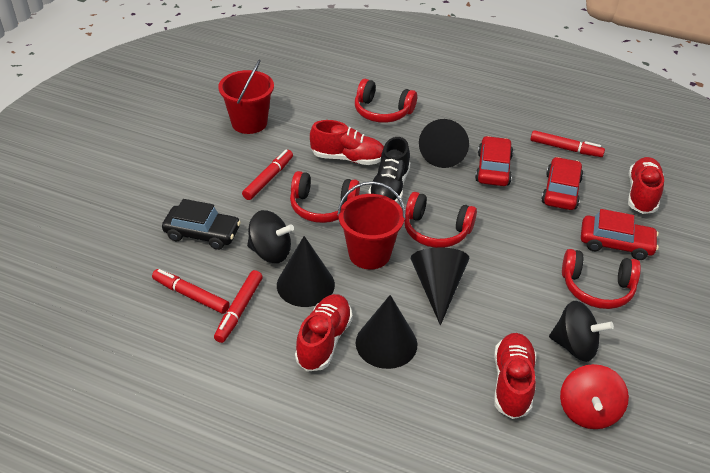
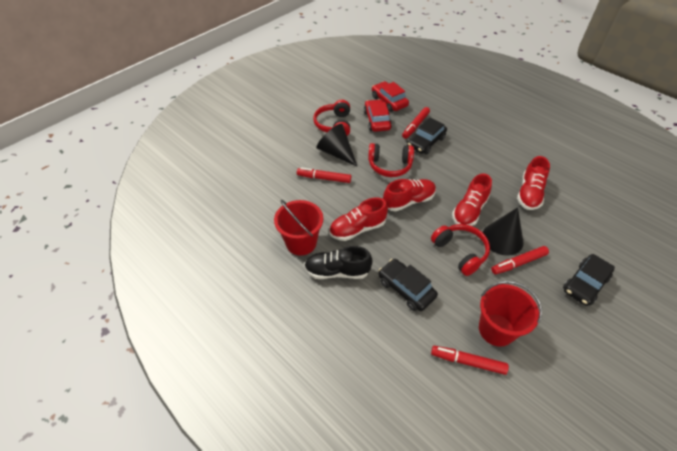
black car: [162,199,241,250] = 1 -> [378,259,438,311] [407,118,447,154] [563,254,615,306] = 3
black cone: [277,236,335,307] [356,295,417,369] [411,247,470,325] [419,119,469,168] = 4 -> [316,124,357,166] [483,207,524,256] = 2
black spinning top: [247,210,294,263] [549,301,614,362] = 2 -> none = 0
red car: [475,136,513,186] [541,157,583,210] [581,209,659,260] = 3 -> [364,99,392,132] [372,81,409,112] = 2
red headphones: [290,171,360,223] [355,79,417,123] [404,192,477,248] [562,249,641,309] = 4 -> [313,100,350,136] [368,143,414,177] [431,224,490,276] = 3
red spinning top: [560,364,629,429] = 1 -> none = 0

